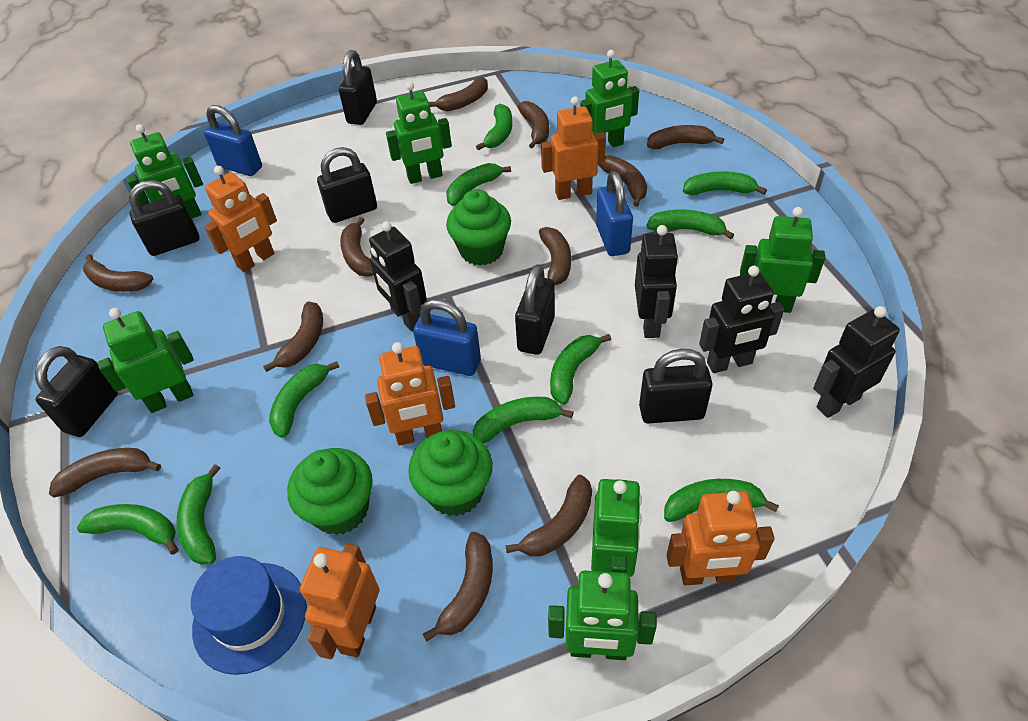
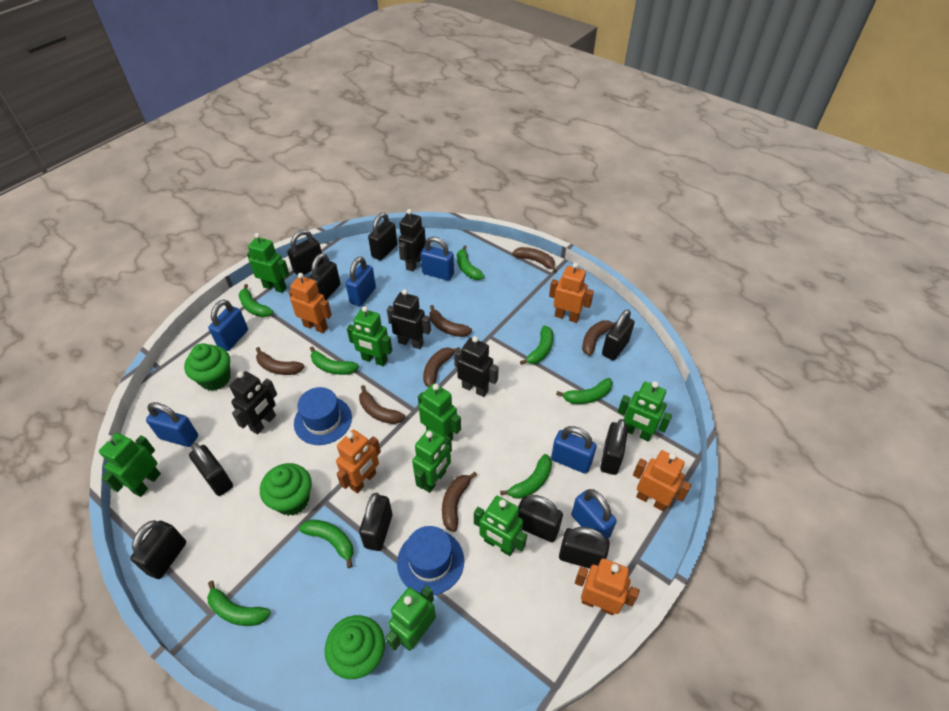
black padlock: [35,346,118,437] [129,180,199,256] [317,147,377,223] [339,50,377,125] [515,264,555,355] [639,349,713,424] = 6 -> [130,520,186,579] [189,443,233,496] [287,230,324,275] [308,253,341,300] [359,493,392,551] [368,213,398,260] [518,495,563,542] [559,527,610,569] [600,419,628,475] [602,310,635,360] = 10
blue hat: [191,556,307,675] = 1 -> [294,387,352,445] [397,526,464,595] = 2
blue padlock: [204,105,262,176] [413,299,481,376] [596,171,633,256] = 3 -> [146,402,198,447] [208,300,248,351] [346,256,376,306] [421,237,454,281] [551,426,597,474] [571,489,617,539] = 6
brown banana: [49,448,161,498] [83,254,153,292] [263,301,323,372] [340,217,374,277] [423,532,493,642] [429,77,488,111] [505,474,592,556] [517,101,549,149] [539,227,571,285] [598,155,647,207] [647,125,724,149] = 11 -> [256,347,304,375] [359,385,405,424] [423,347,461,387] [429,305,472,337] [442,472,477,532] [512,247,557,272] [582,320,616,356] = 7
green banana: [77,504,178,555] [176,464,220,565] [269,361,339,438] [446,163,511,206] [473,397,574,443] [476,103,512,151] [550,334,611,405] [646,209,734,239] [664,479,779,522] [683,171,767,195] = 10 -> [207,581,271,626] [238,284,274,317] [299,519,354,568] [310,346,359,375] [457,245,485,280] [500,454,552,499] [520,325,553,365] [556,378,613,404] = 8
green robot: [98,308,194,413] [126,124,203,218] [386,82,452,184] [548,571,657,660] [580,50,639,147] [591,479,642,577] [740,207,825,313] = 7 -> [99,433,161,497] [247,233,289,293] [347,306,392,366] [385,586,436,651] [412,429,452,493] [418,383,461,440] [474,496,527,556] [618,381,672,441] = 8

